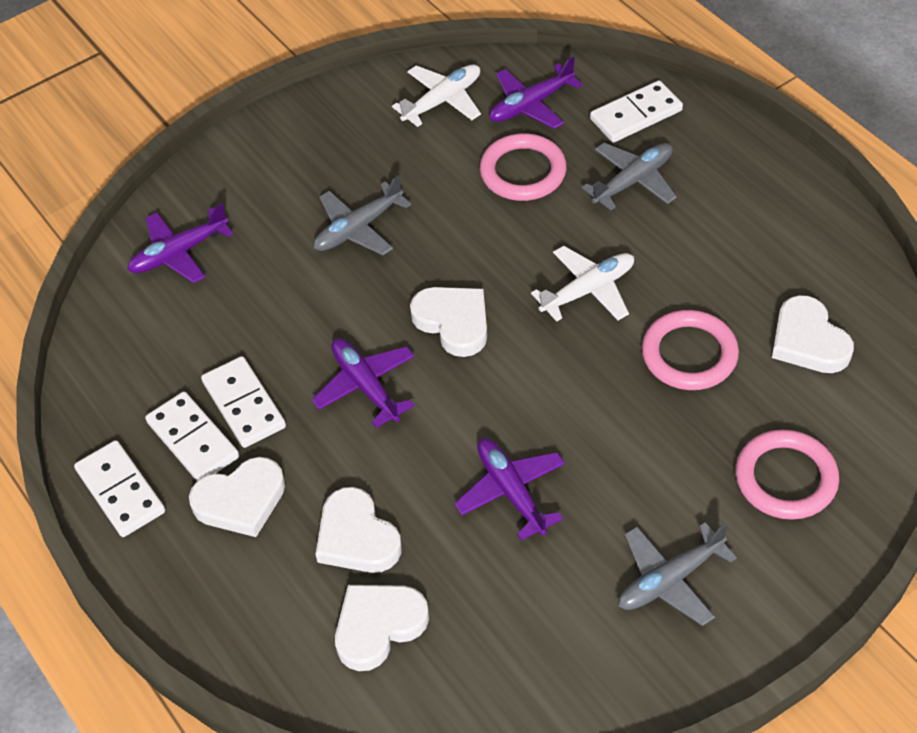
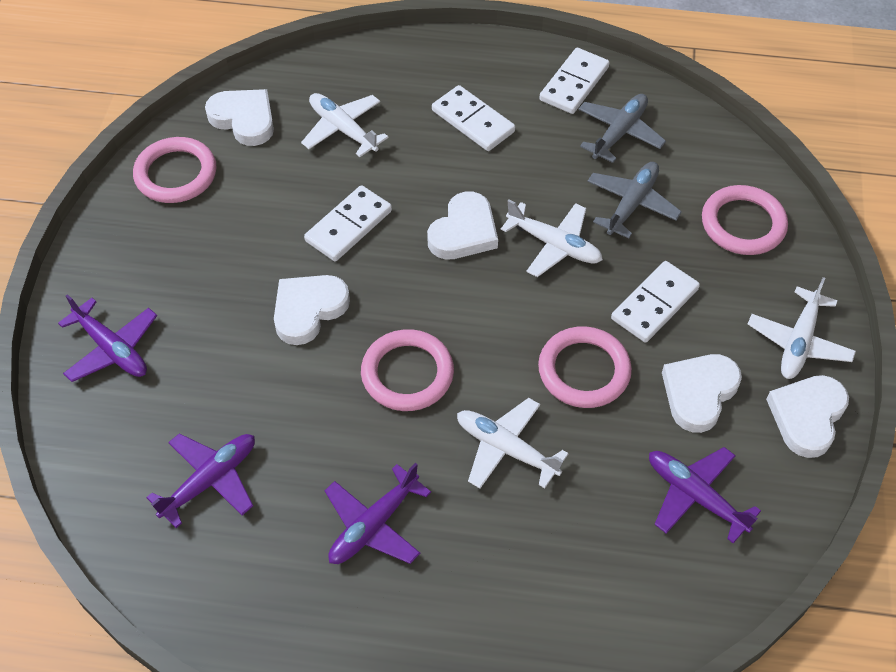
grey plane: [314,175,411,255] [582,143,677,210] [618,522,737,626] = 3 -> [578,94,666,163] [587,162,682,238] = 2
pink ring: [480,134,567,201] [642,310,739,390] [735,429,839,520] = 3 -> [133,137,217,203] [361,329,454,411] [538,326,632,408] [702,185,788,255] = 4
white plane: [392,65,481,127] [531,246,634,322] = 2 -> [301,93,388,157] [457,398,569,489] [501,200,603,277] [748,277,856,379] = 4

